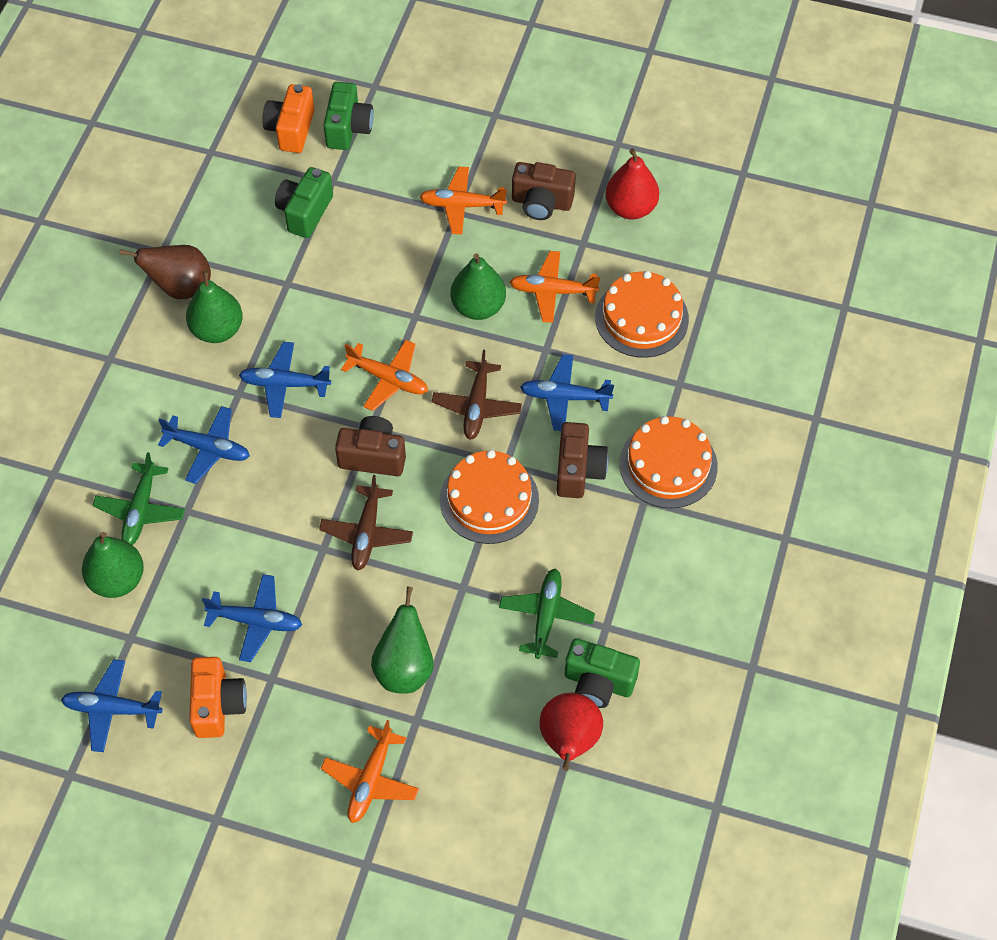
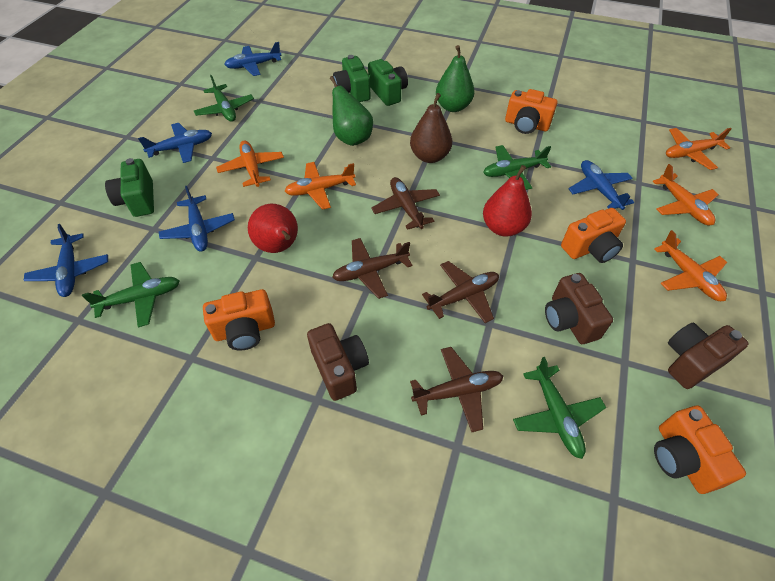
brown plane: [319,475,413,571] [432,350,522,440] = 2 -> [332,238,413,299] [371,177,440,230] [410,347,503,432] [422,261,499,323] = 4
green pear: [82,532,144,598] [186,270,243,343] [371,586,434,694] [450,253,506,320] = 4 -> [330,76,373,146] [436,45,474,112] = 2
green plane: [92,452,185,545] [499,569,595,659] = 2 -> [82,262,180,327] [194,75,254,122] [483,145,551,190] [513,357,606,459] = 4
orange cake: [440,450,539,544] [595,271,689,358] [619,416,718,508] = 3 -> none = 0
orange camera: [189,657,247,738] [262,84,315,153] = 2 -> [203,289,275,351] [505,89,557,134] [561,208,626,263] [654,406,746,494] = 4
orange plane: [321,720,419,823] [341,340,428,411] [420,167,507,234] [509,251,600,323] = 4 -> [216,140,284,187] [285,162,356,210] [653,164,719,226] [654,230,727,301] [666,128,732,170] = 5

